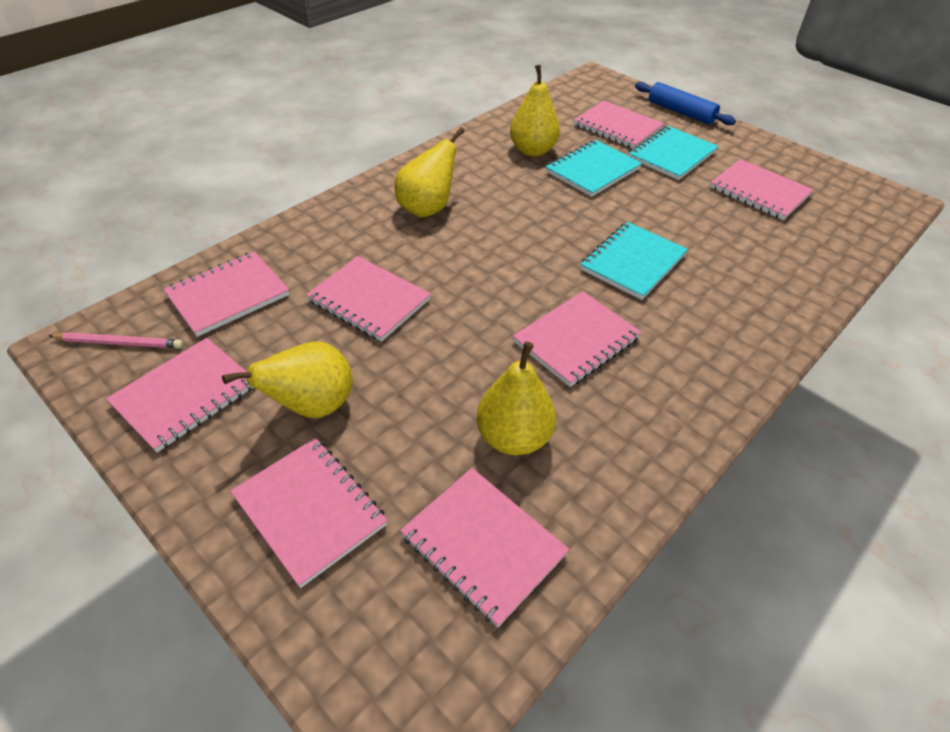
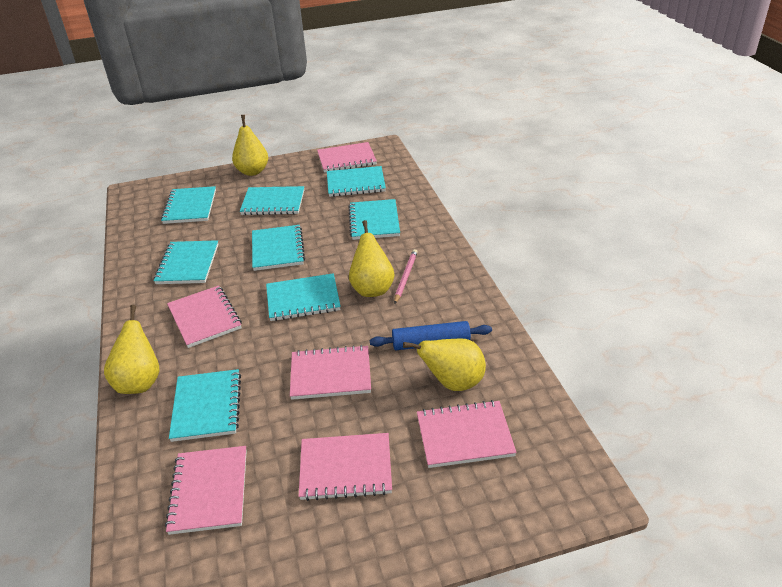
pink notebook: [106,338,254,453] [163,251,290,337] [230,438,388,588] [306,256,431,342] [400,468,569,627] [513,291,642,387] [574,100,664,149] [710,159,814,220] = 8 -> [165,446,247,535] [167,286,242,348] [290,345,371,400] [299,433,392,501] [317,142,377,173] [417,400,517,468] = 6
turquoise notebook: [546,140,642,197] [580,222,688,300] [629,126,718,180] = 3 -> [154,240,219,284] [161,186,216,224] [169,369,241,442] [240,186,304,215] [252,225,305,271] [266,273,341,321] [327,166,386,197] [349,199,400,240] = 8

